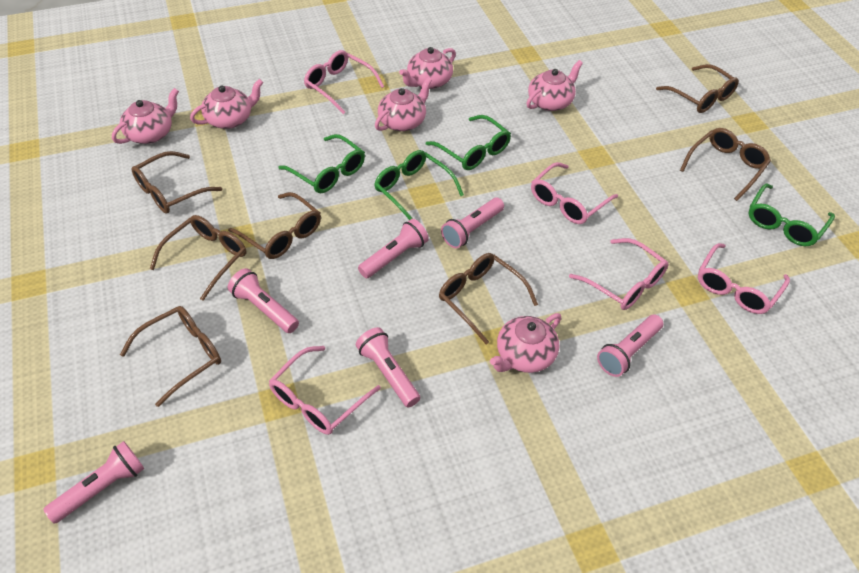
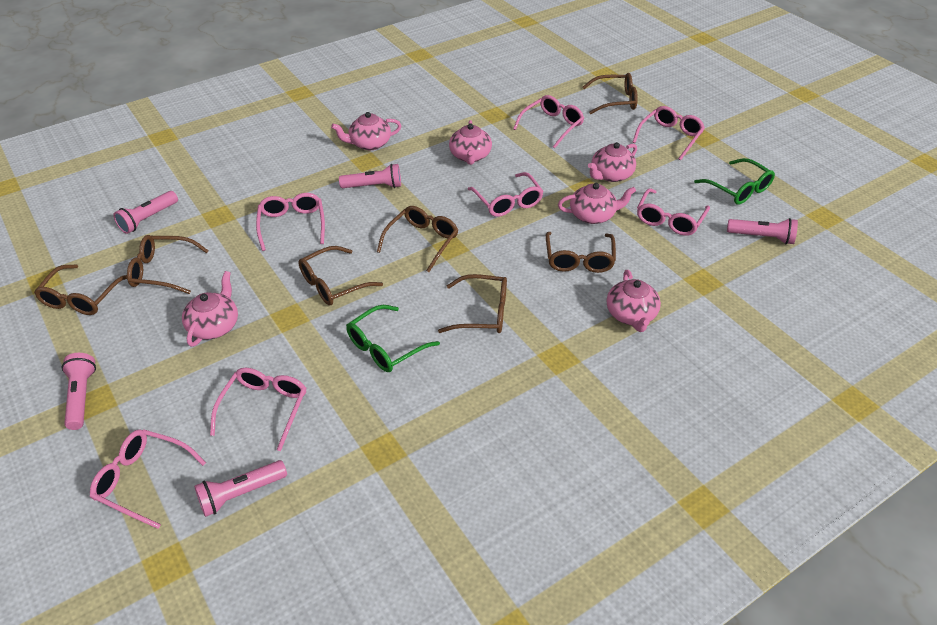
green glasses: [278,134,365,193] [374,150,464,220] [426,115,511,170] [748,184,835,246] = 4 -> [346,305,440,372] [694,158,775,205] = 2
pink flashlight: [43,441,144,524] [228,268,299,333] [356,327,420,407] [358,219,429,278] [441,198,504,248] [597,315,663,377] = 6 -> [62,353,96,430] [113,191,178,234] [194,460,287,517] [339,164,401,188] [727,218,798,244] = 5
pink glasses: [269,346,381,435] [304,50,384,114] [531,162,618,224] [569,238,668,310] [698,243,790,314] = 5 -> [90,429,206,529] [210,368,306,451] [256,193,325,251] [468,172,544,217] [513,95,584,148] [633,106,705,160] [637,188,710,236] = 7

